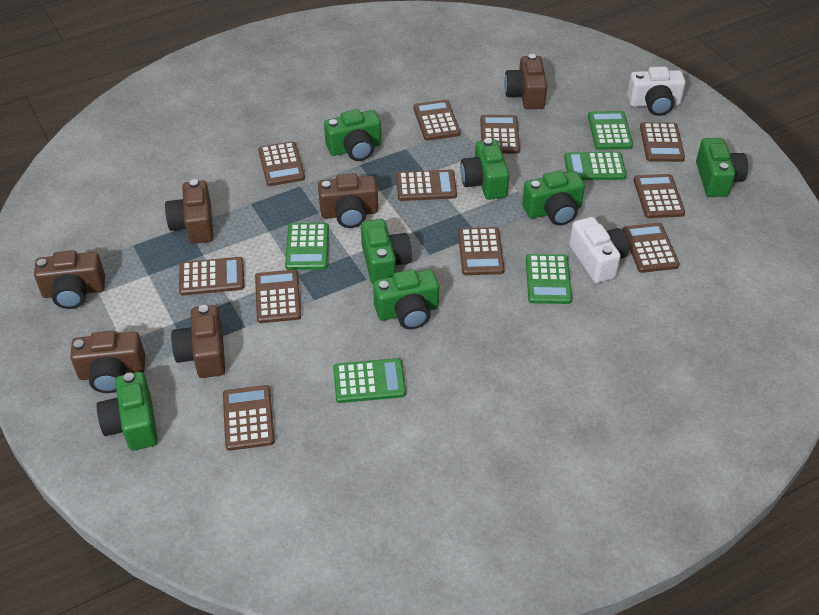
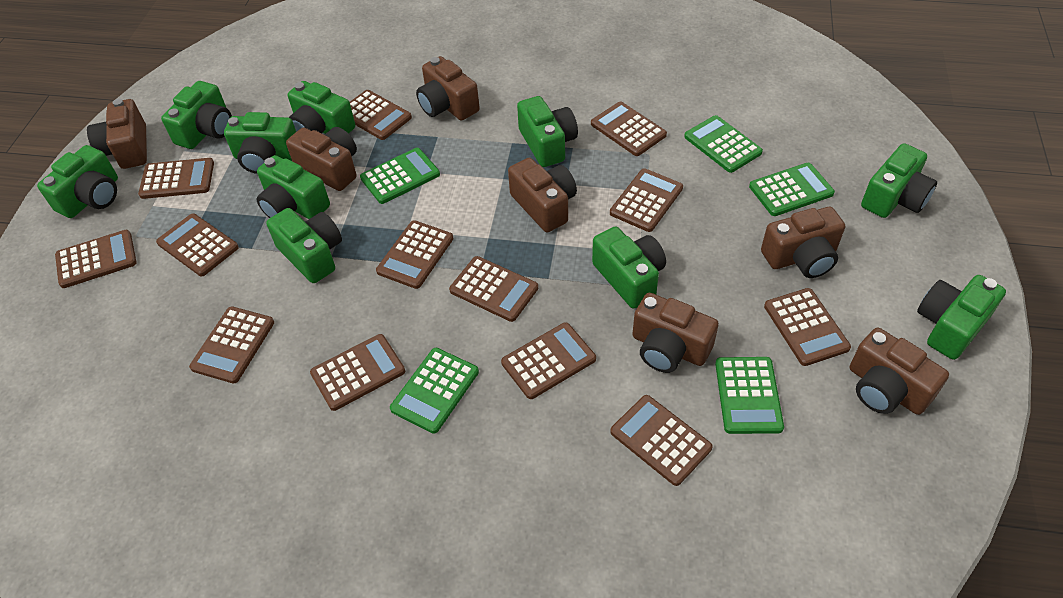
brown calculator: [179,257,244,295] [223,385,275,451] [255,270,301,323] [258,141,305,186] [396,170,457,201] [413,100,460,141] [458,227,505,275] [480,115,520,154] [623,223,680,273] [633,174,685,218] [640,122,685,162] = 11 -> [55,230,137,288] [138,158,214,199] [156,214,239,276] [189,306,274,384] [310,334,405,411] [350,90,412,140] [376,220,453,289] [449,256,538,322] [501,322,596,399] [591,101,667,156] [610,168,683,232] [610,395,713,486] [764,288,851,366] = 13
brown camera: [34,250,105,309] [70,331,145,393] [165,179,214,244] [171,305,225,378] [318,173,378,228] [504,54,547,109] = 6 -> [87,99,147,169] [286,127,357,191] [416,56,480,120] [508,158,577,232] [632,293,719,373] [761,207,845,278] [850,327,949,415] = 7
green camera: [96,372,158,450] [324,109,381,161] [361,219,412,284] [373,269,439,329] [460,138,510,200] [522,171,585,226] [696,138,748,197] = 7 -> [37,145,118,218] [161,81,232,149] [224,112,296,174] [257,155,330,219] [266,208,342,283] [288,81,355,134] [517,96,578,167] [592,227,666,309] [861,143,937,218] [917,275,1006,360] = 10
white camera: [569,217,629,283] [627,67,686,116] = 2 -> none = 0

